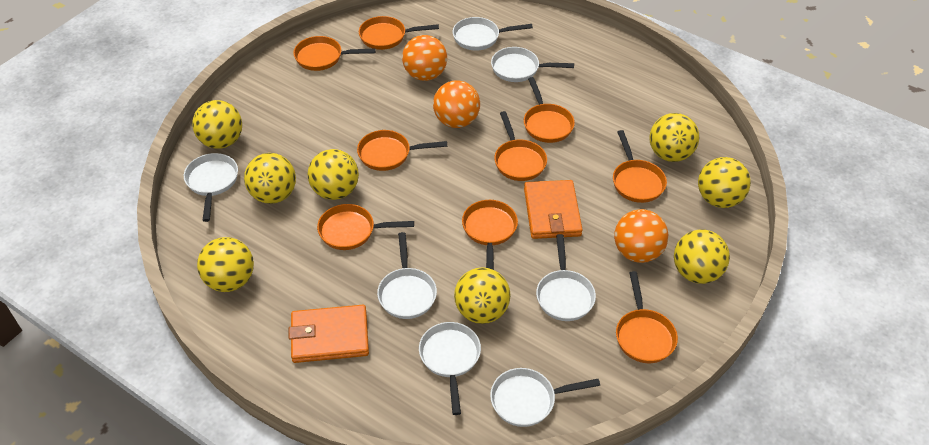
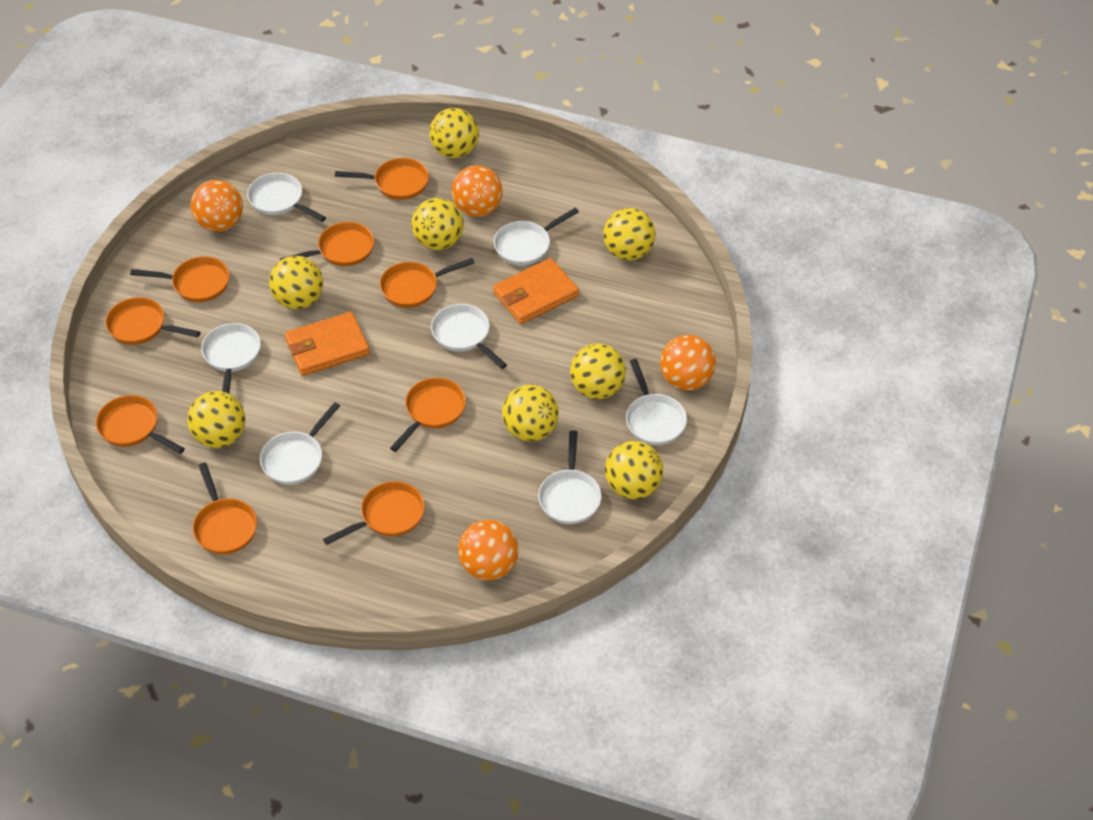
orange ball: [402,35,447,81] [433,80,480,128] [614,209,668,263] = 3 -> [190,180,243,232] [452,165,503,217] [458,520,519,580] [660,335,716,390] = 4

